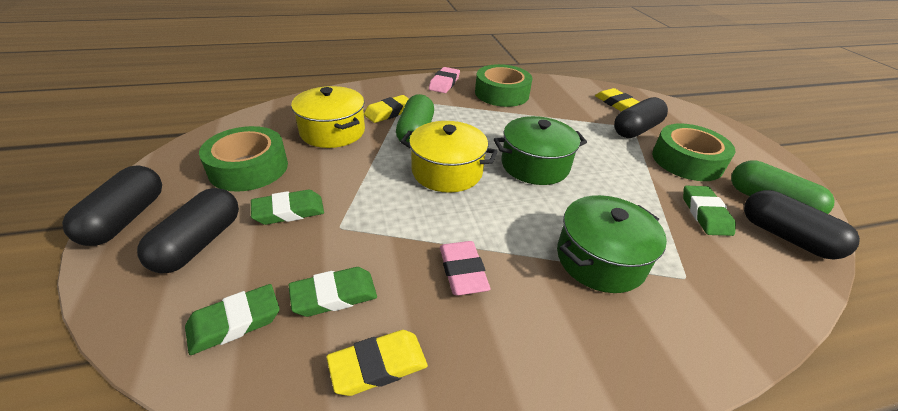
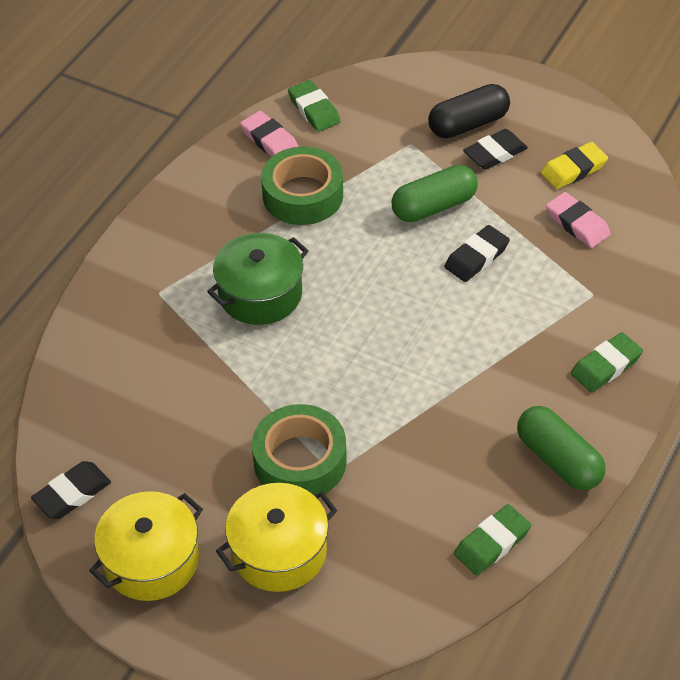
black capsule: [62,166,162,246] [137,188,239,273] [614,97,668,138] [744,190,860,259] = 4 -> [428,84,510,138] = 1
black eraser: none = 0 -> [31,461,111,519] [444,225,510,282] [463,129,528,170] = 3
green eraser: [185,284,280,355] [251,190,324,225] [289,267,377,317] [683,185,736,236] = 4 -> [288,80,341,132] [454,504,531,575] [571,332,643,392] = 3
green pot: [494,116,587,185] [557,195,667,293] = 2 -> [207,233,309,325] = 1
green tape: [199,126,288,192] [475,64,532,107] [652,124,735,181] = 3 -> [252,404,347,495] [261,147,343,225] = 2
yellow eraser: [327,330,428,396] [364,95,409,123] [595,88,639,112] = 3 -> [541,142,608,189] = 1

